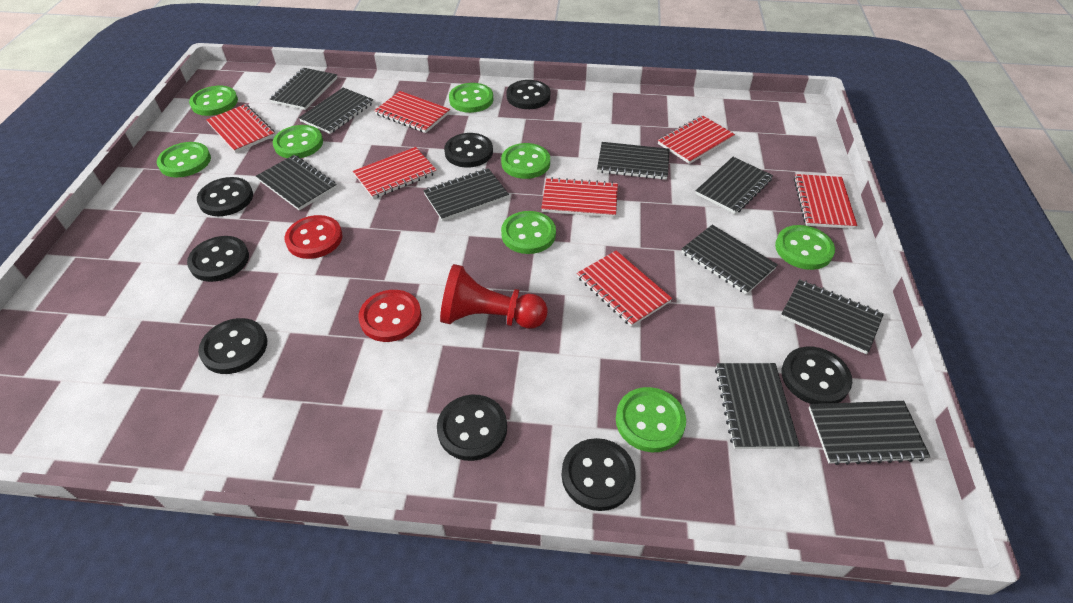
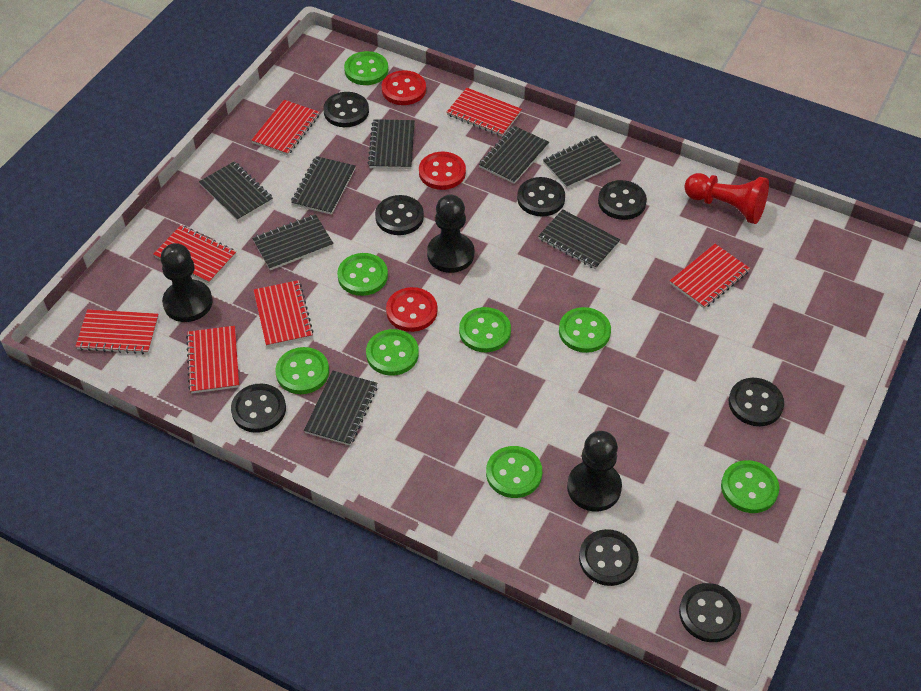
black notebook: [256,155,337,210] [270,68,337,110] [299,88,373,134] [423,168,509,221] [597,142,670,180] [682,225,778,295] [695,157,773,214] [715,363,800,449] [781,279,884,354] [809,401,930,465] = 10 -> [199,161,273,221] [252,214,334,270] [291,156,355,215] [304,371,378,446] [368,119,415,169] [479,126,549,184] [538,209,620,269] [543,135,621,188] = 8
black pawn: none = 0 -> [160,243,213,322] [427,195,474,273] [567,431,622,512] = 3
red button: [285,215,343,259] [358,290,421,342] = 2 -> [382,70,426,105] [386,287,438,332] [419,151,466,190] = 3

